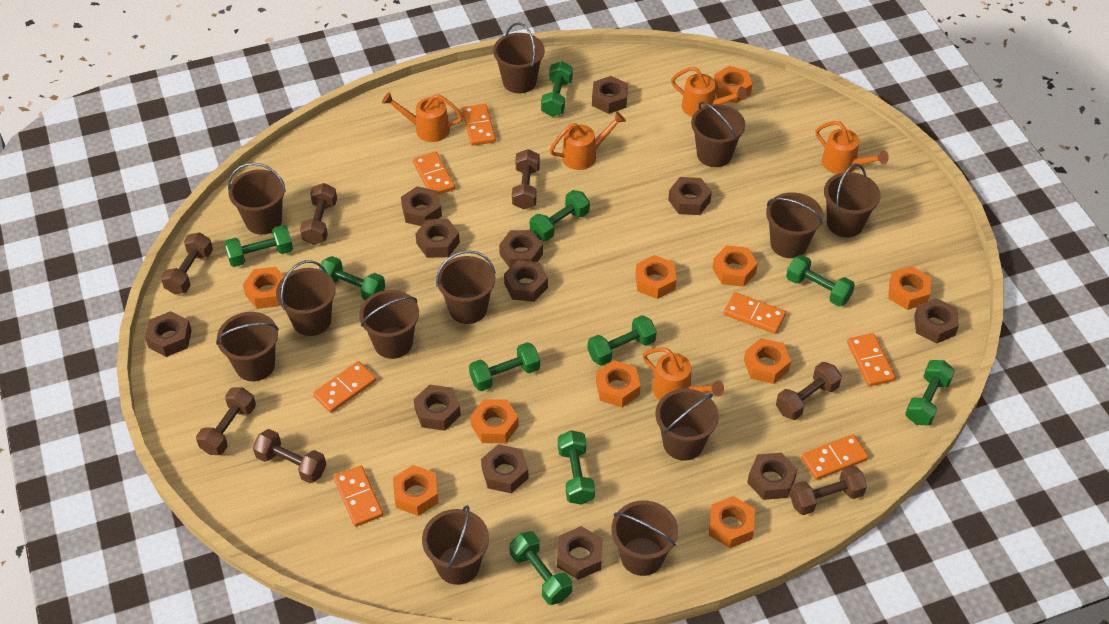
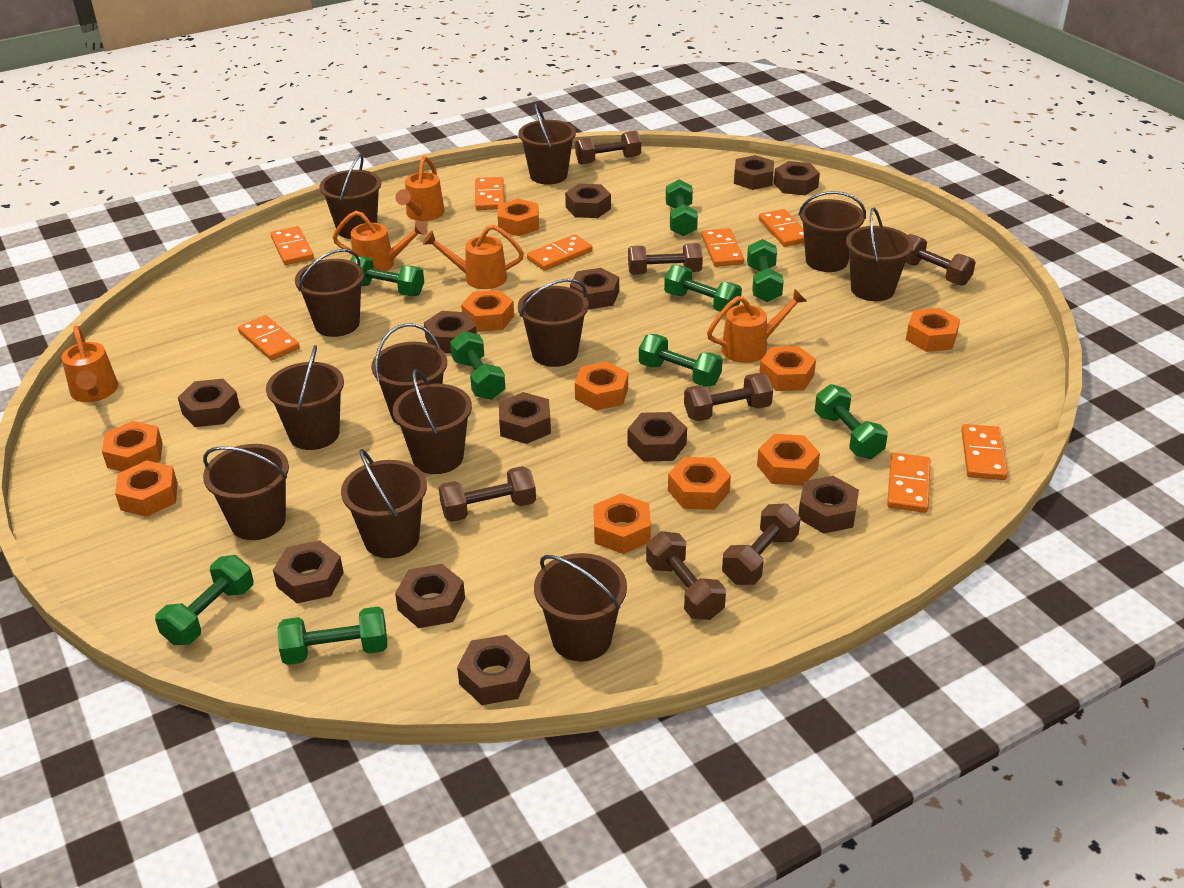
green dumbbell: [224,225,293,267] [319,256,385,300] [469,342,540,391] [509,531,572,605] [530,190,590,241] [541,61,573,117] [558,430,595,505] [588,315,657,366] [786,255,855,306] [905,360,955,426] = 10 -> [155,555,253,645] [277,607,387,665] [350,256,424,296] [450,331,505,400] [639,334,723,387] [664,265,742,313] [666,179,698,236] [747,239,784,302] [815,384,888,459] = 9
orange domino: [313,361,376,413] [334,466,383,527] [413,152,455,195] [462,104,496,146] [724,292,786,334] [801,434,869,480] [847,333,896,386] = 7 -> [238,315,300,361] [271,226,314,265] [475,177,504,210] [527,234,593,271] [702,228,744,267] [759,209,804,247] [887,453,930,513] [961,424,1008,480] = 8

